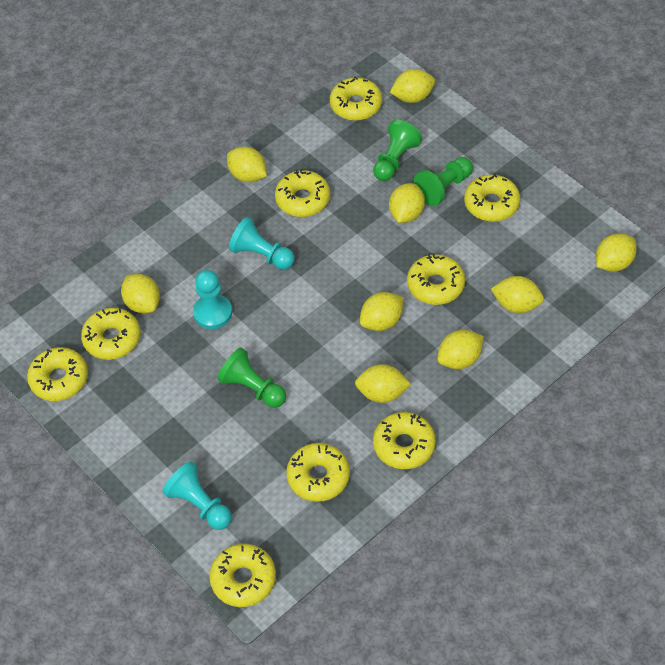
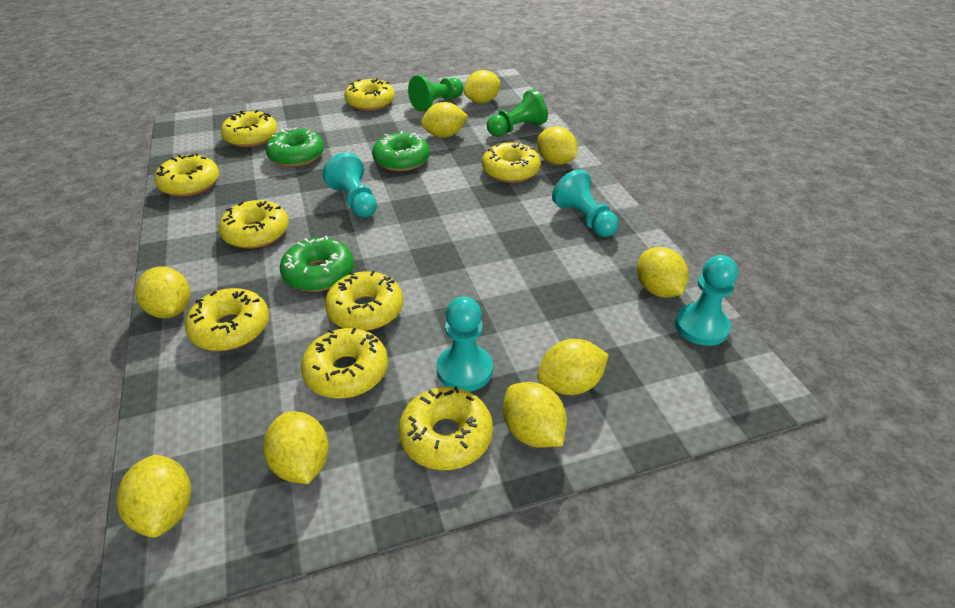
green donut: none = 0 -> [266,127,324,167] [280,236,354,292] [372,131,430,171] = 3
green pawn: [218,348,286,408] [373,120,422,181] [414,157,473,206] = 3 -> [408,75,464,111] [487,89,548,136] = 2
turquoise pawn: [162,462,232,530] [193,270,232,329] [229,217,295,270] = 3 -> [323,153,377,218] [437,297,493,392] [552,169,619,237] [675,255,738,346] = 4

